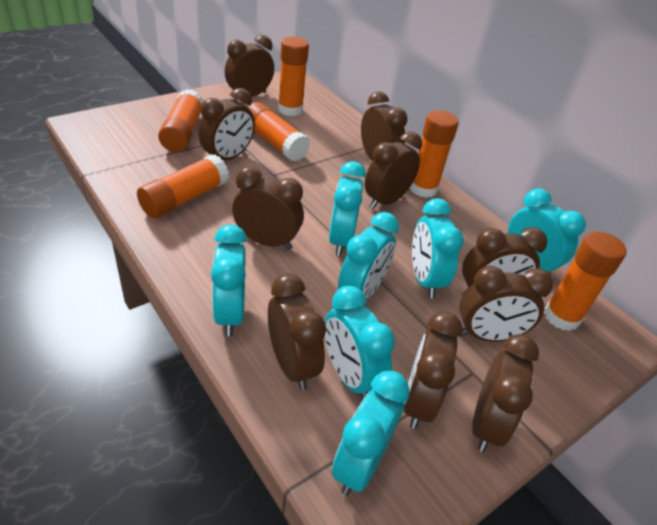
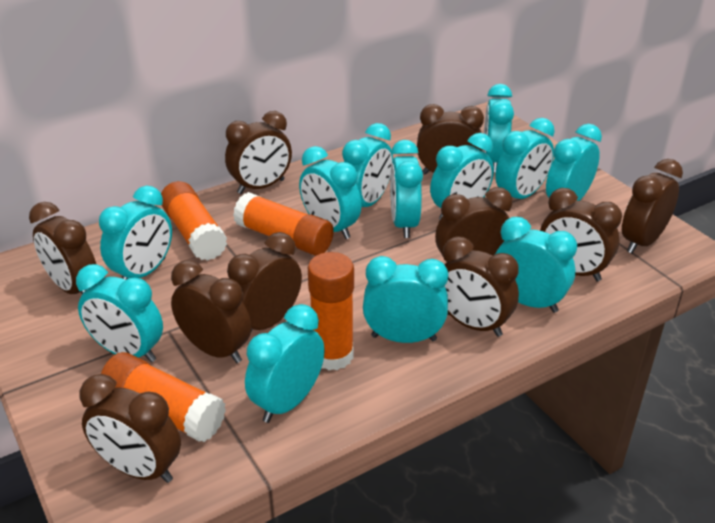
orange glue stick: [137,154,229,218] [158,89,203,152] [247,102,310,162] [278,37,309,116] [409,110,459,198] [544,231,626,331] = 6 -> [101,352,226,442] [161,181,227,261] [233,192,334,256] [308,252,354,370] = 4
turquoise clock: [211,225,247,336] [325,286,395,400] [329,161,366,256] [332,371,409,495] [338,212,399,300] [412,198,464,298] [508,188,586,276] = 7 -> [76,264,163,362] [99,186,172,280] [245,304,325,423] [299,146,361,239] [342,123,393,207] [363,256,448,343] [390,140,423,238] [430,133,494,219] [483,84,514,173] [495,118,555,199] [495,217,577,313] [546,124,602,201] = 12

